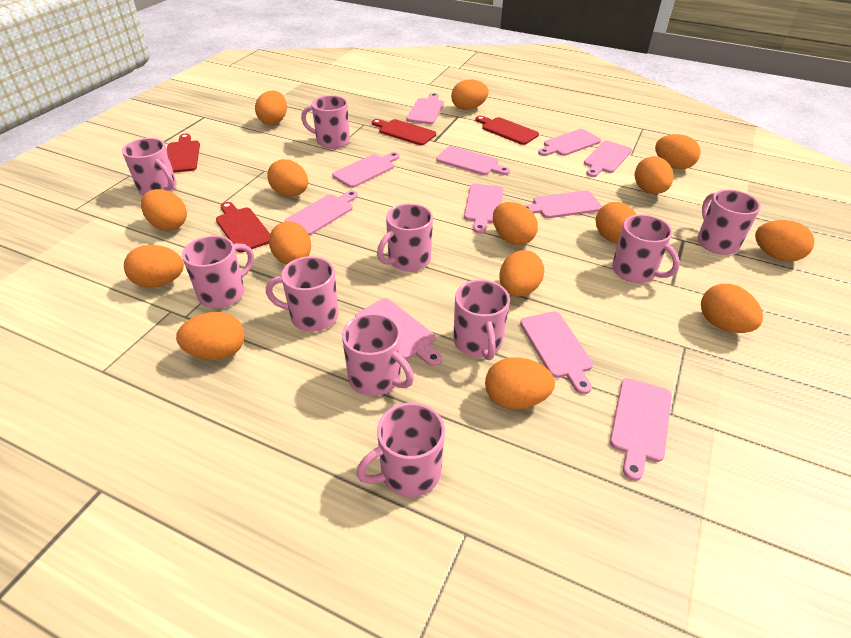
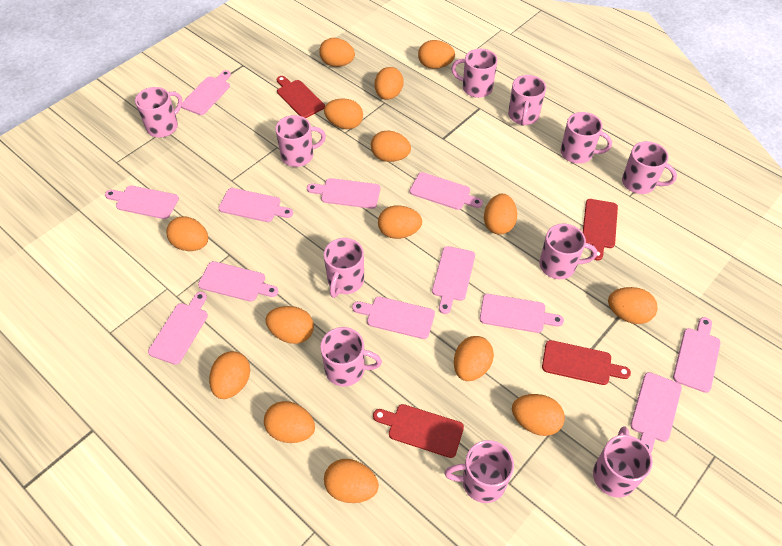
pink cutting board: [285,191,358,235] [332,152,400,188] [355,298,442,366] [407,93,444,124] [436,146,510,175] [464,184,504,234] [520,312,593,394] [523,190,602,218] [538,129,601,156] [584,141,632,177] [610,378,672,481] = 11 -> [105,185,179,219] [148,292,208,365] [181,70,231,115] [198,261,278,302] [219,188,293,222] [307,178,380,209] [352,297,435,339] [409,172,483,210] [432,246,475,314] [480,294,564,333] [630,372,682,452] [673,317,721,393] = 12
pink mug: [122,138,177,196] [182,235,254,308] [266,256,339,332] [301,95,350,149] [342,313,414,396] [356,402,445,497] [377,203,433,271] [453,280,510,360] [612,214,680,283] [698,189,761,255] = 10 -> [135,87,182,137] [275,115,326,167] [320,327,382,386] [324,238,364,298] [444,440,514,503] [451,49,498,98] [508,75,546,126] [540,224,597,279] [561,112,612,164] [593,426,653,498] [622,141,677,194] = 11

